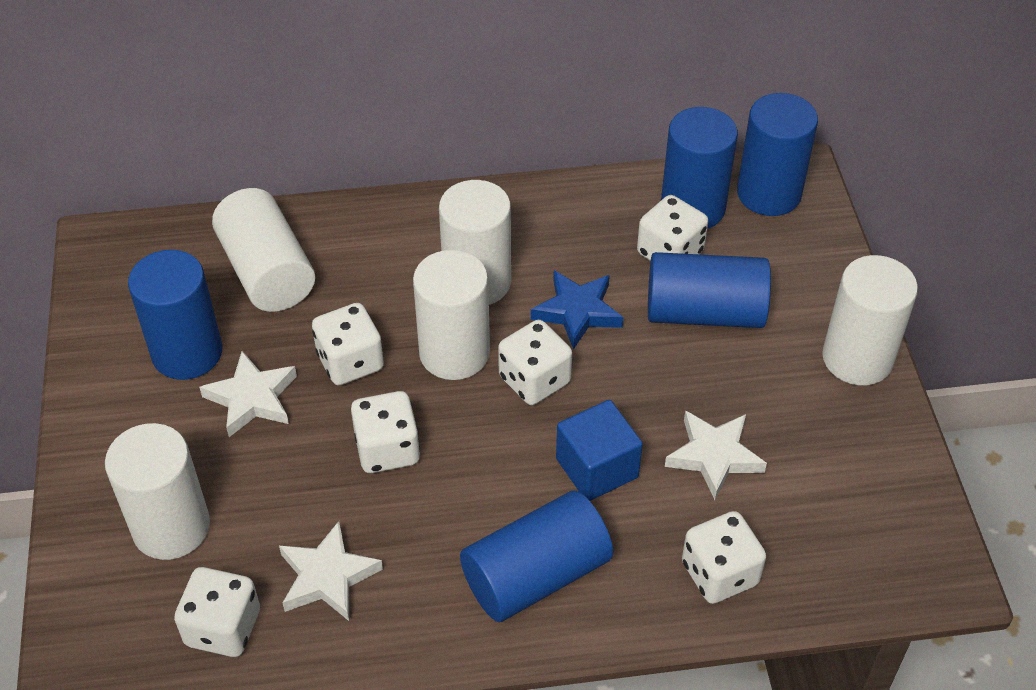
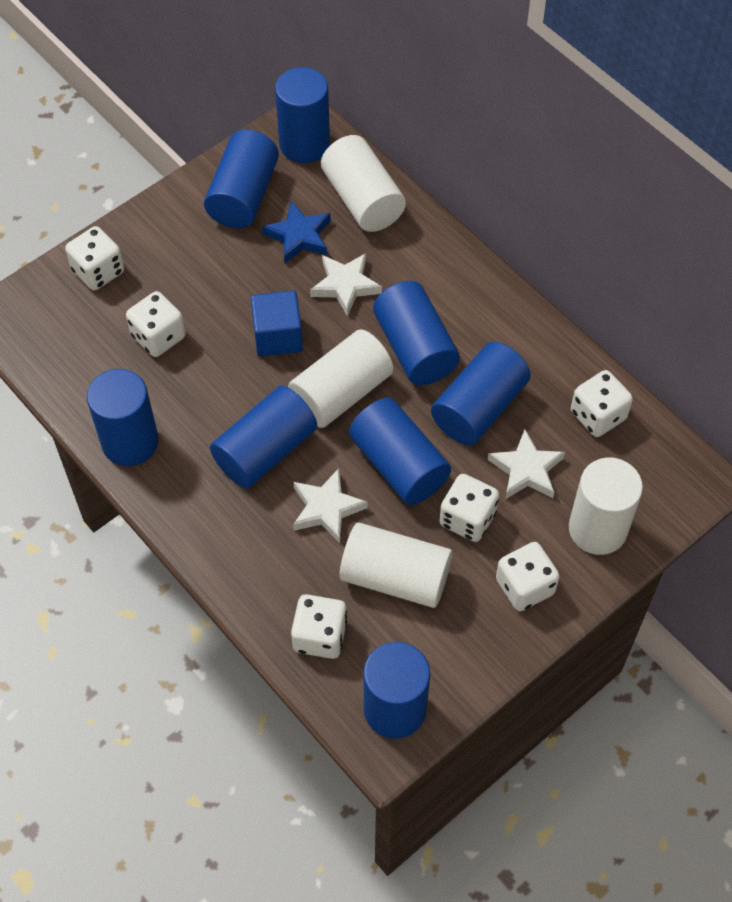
blue cylinder: [128,250,223,380] [460,491,613,622] [648,252,771,328] [661,107,738,229] [737,93,818,216] = 5 -> [87,369,159,466] [204,129,279,228] [210,386,317,489] [275,67,330,163] [349,398,451,505] [364,642,430,739] [373,281,460,385] [431,342,531,445] = 8
white cylinder: [105,423,210,560] [212,188,315,312] [413,250,490,380] [439,180,511,305] [822,255,918,385] = 5 -> [288,329,393,428] [321,135,406,232] [340,522,452,608] [569,458,643,555] = 4

